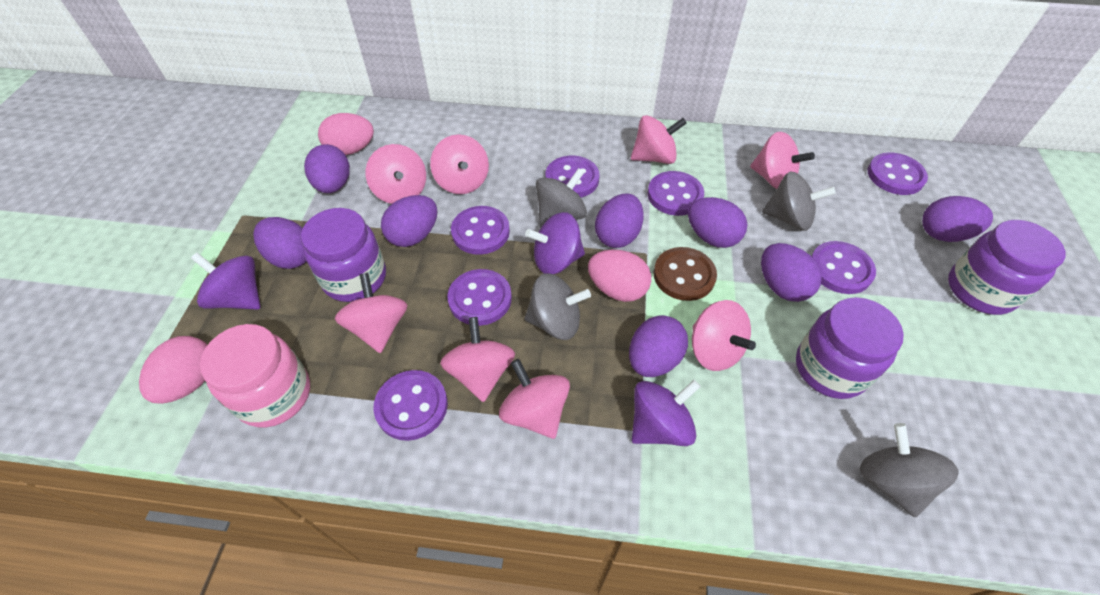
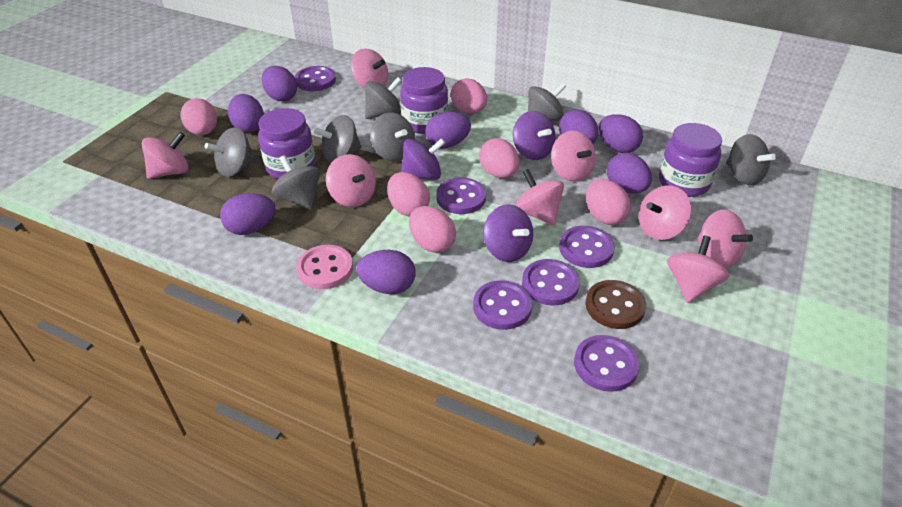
grey spinning top: [524,273,591,340] [536,168,587,228] [762,172,836,231] [860,423,958,517] = 4 -> [204,127,256,177] [272,155,320,210] [314,115,362,163] [365,77,402,119] [370,113,415,161] [528,83,566,121] [726,134,776,185] = 7
pink button: none = 0 -> [296,245,353,289] = 1
pink egg: [139,336,207,404] [318,113,374,155] [588,249,651,302] = 3 -> [180,98,217,135] [387,172,430,217] [409,206,456,253] [451,78,487,114] [479,138,519,178] [586,179,631,225] = 6
pink jar: [200,324,310,427] = 1 -> none = 0
purple button: [374,370,448,441] [447,269,512,326] [451,206,510,255] [546,156,600,197] [648,171,704,216] [811,241,876,294] [867,152,928,195] = 7 -> [295,66,336,91] [436,177,486,214] [473,280,532,330] [522,259,580,306] [559,226,615,268] [574,335,640,392] = 6

